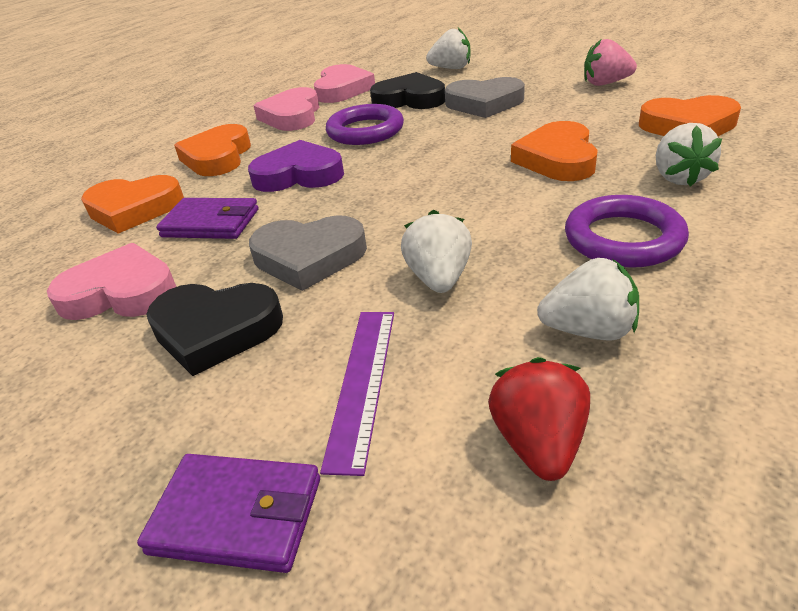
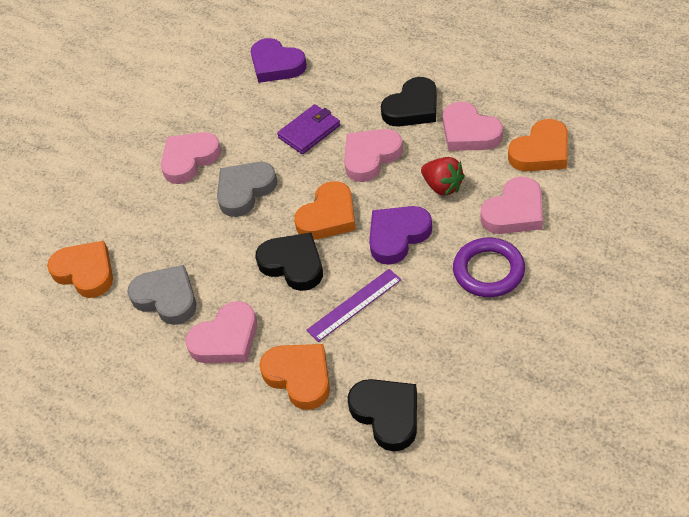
black heart: [146,283,283,376] [370,72,445,109] = 2 -> [255,233,323,291] [347,379,417,451] [381,77,437,127] = 3
pink heart: [47,243,176,320] [253,87,319,131] [314,64,375,103] = 3 -> [161,132,221,184] [186,301,257,363] [344,129,403,182] [443,102,503,151] [481,177,543,234] = 5
pink strawberry: [584,39,637,86] = 1 -> none = 0
purple heart: [248,140,344,192] = 1 -> [251,38,307,83] [369,206,432,265] = 2
purple ring: [326,104,404,145] [565,195,689,268] = 2 -> [453,238,525,297] = 1
purple wallet: [137,454,320,573] [156,198,259,239] = 2 -> [277,104,340,154] = 1
white strawberry: [401,210,472,293] [426,28,471,69] [537,258,639,340] [656,123,722,187] = 4 -> none = 0

